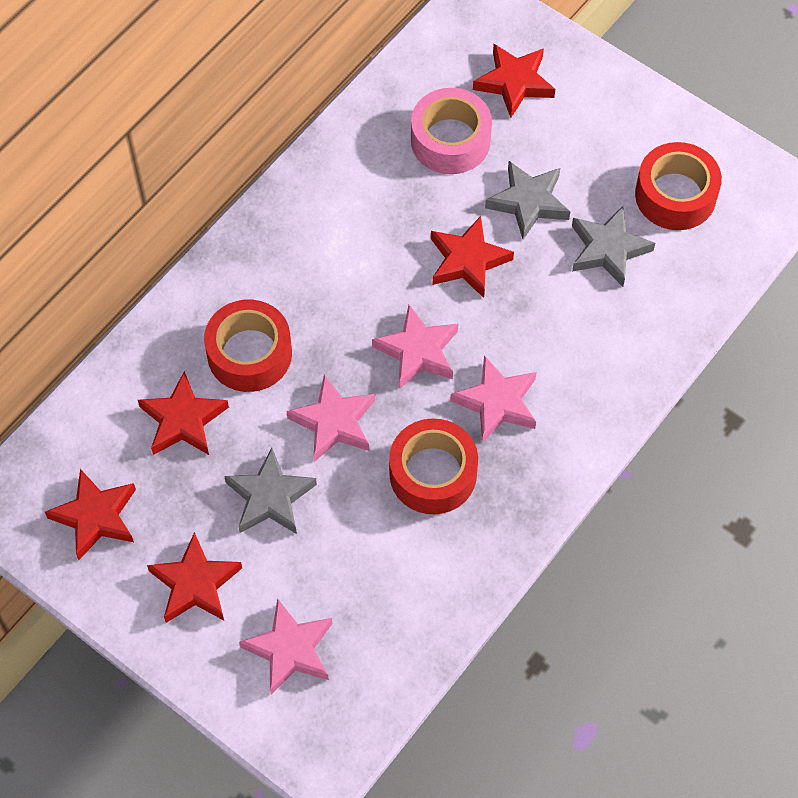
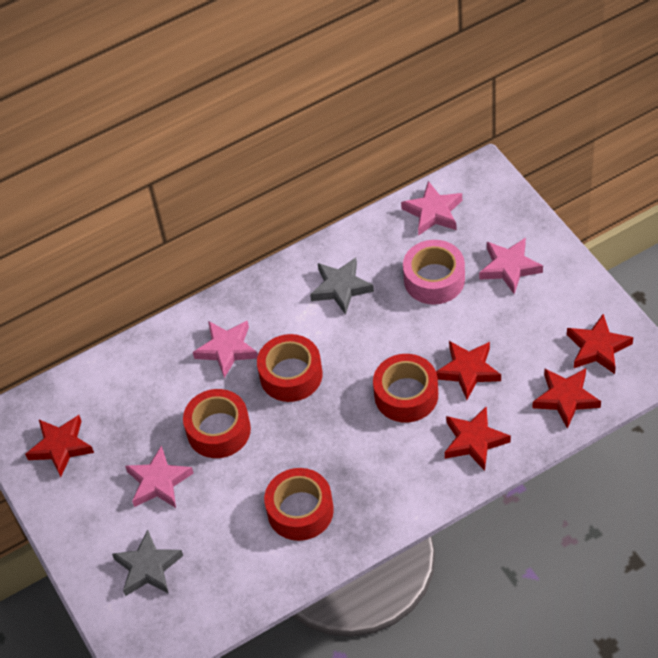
grey star: [224,448,317,534] [485,161,570,239] [572,206,655,287] = 3 -> [112,529,183,596] [310,257,374,315] = 2
red tape: [204,300,292,392] [389,418,478,514] [635,142,722,230] = 3 -> [183,389,251,458] [257,334,322,402] [264,468,334,541] [373,354,438,423] = 4

